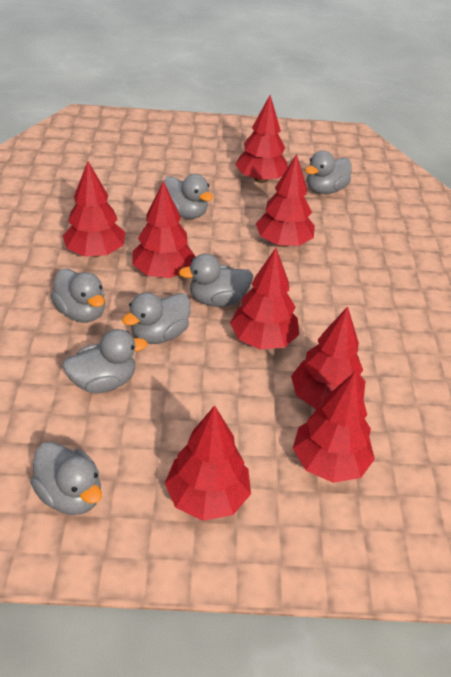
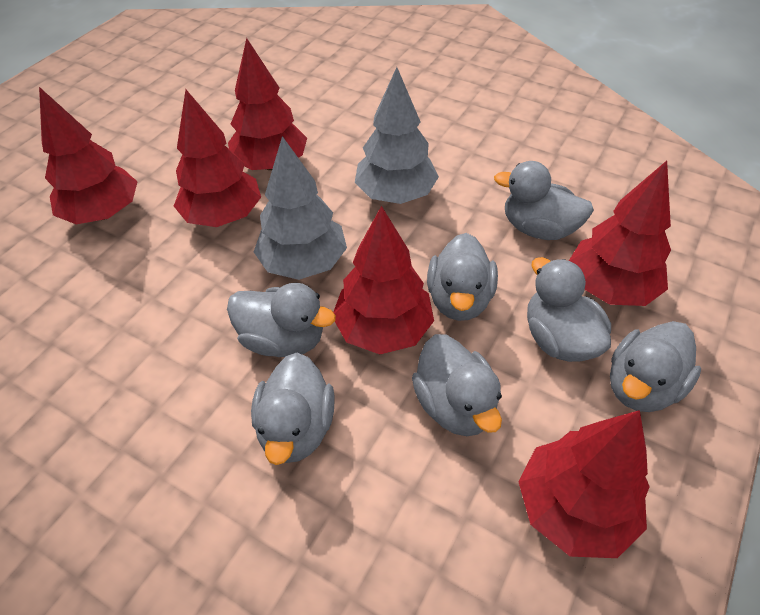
grey tree: none = 0 -> [254,136,347,280] [355,67,439,204] = 2
red tree: [63,161,126,257] [133,181,195,278] [165,405,251,521] [230,248,299,350] [235,95,288,183] [256,154,315,247] [291,306,365,410] [293,372,375,483] = 8 -> [39,87,137,224] [174,90,261,227] [228,38,307,170] [333,206,434,354] [518,410,650,558] [569,161,671,306] = 6

